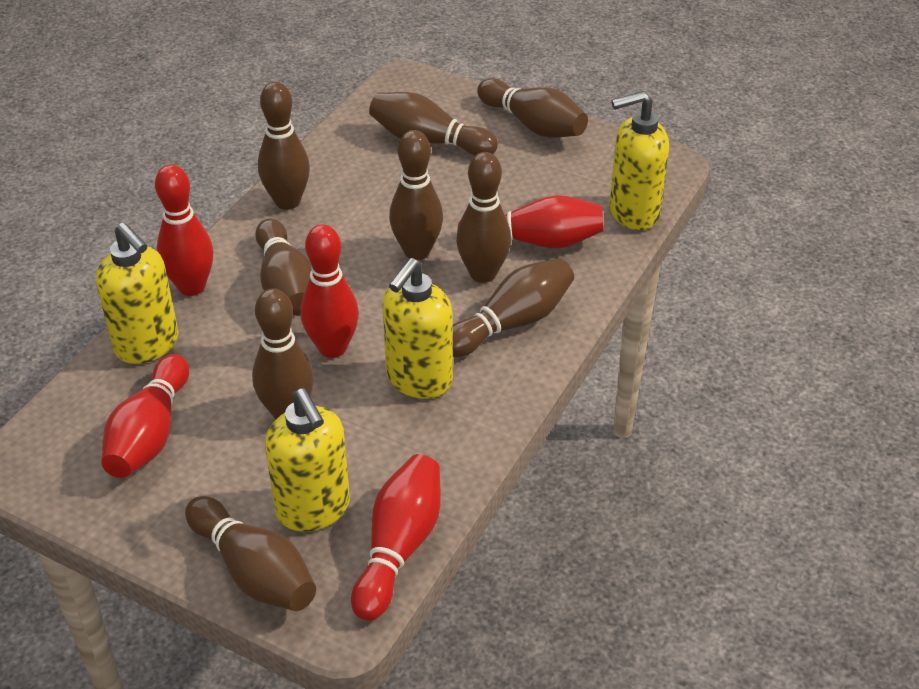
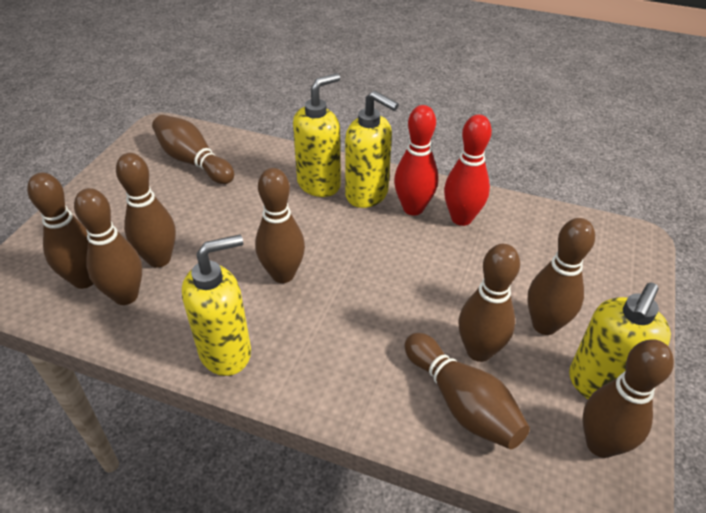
red bowling pin: [101,354,189,478] [155,164,214,296] [300,224,359,358] [351,454,441,621] [457,195,604,248] = 5 -> [394,105,438,215] [444,114,492,226] = 2

